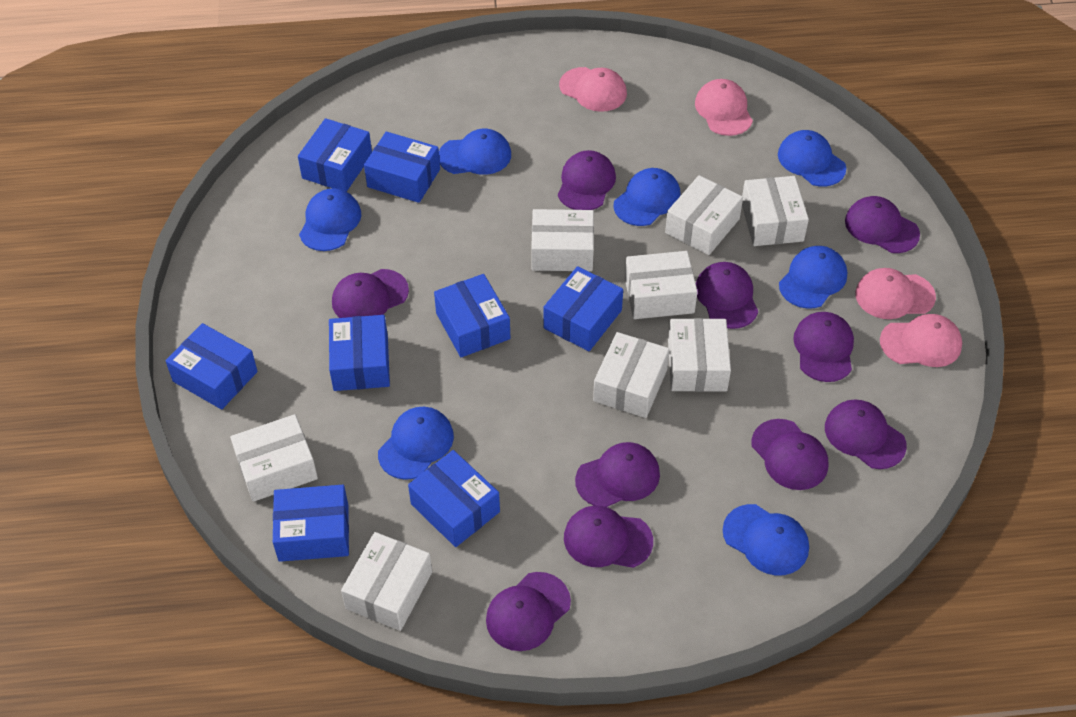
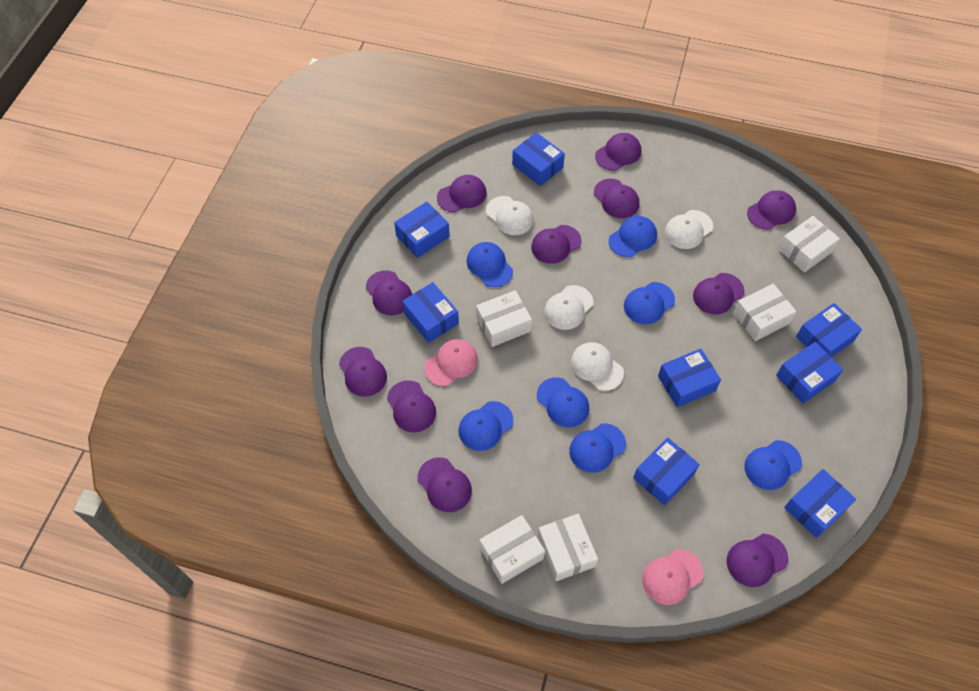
pink cap: [559,67,627,112] [695,79,753,136] [855,268,936,319] [880,314,962,367] = 4 -> [424,339,478,386] [642,549,703,605] = 2
purple cap: [332,269,409,318] [486,572,571,651] [558,150,616,210] [564,506,653,568] [575,442,660,507] [696,262,758,329] [752,419,828,490] [793,312,854,382] [825,399,907,469] [845,196,920,253] = 10 -> [339,347,387,397] [366,270,412,315] [387,380,436,432] [418,457,472,512] [437,175,487,212] [531,225,581,264] [594,179,639,218] [595,133,641,171] [693,273,744,315] [727,534,788,587] [747,190,796,230] = 11
white box: [230,414,318,502] [341,532,432,631] [531,209,594,271] [593,332,670,418] [625,251,698,319] [665,175,743,255] [668,318,731,392] [742,176,809,246] = 8 -> [476,290,532,347] [480,515,545,584] [538,514,598,581] [733,284,796,341] [778,216,840,273] = 5
white cap: none = 0 -> [486,196,534,235] [544,285,593,330] [571,342,624,391] [665,210,713,249] = 4

